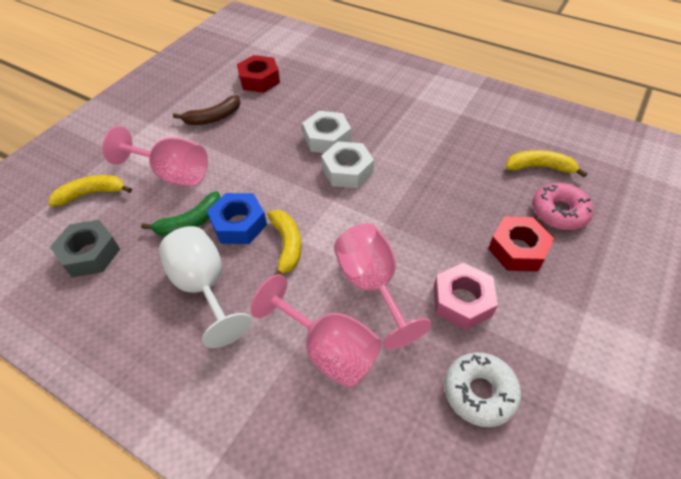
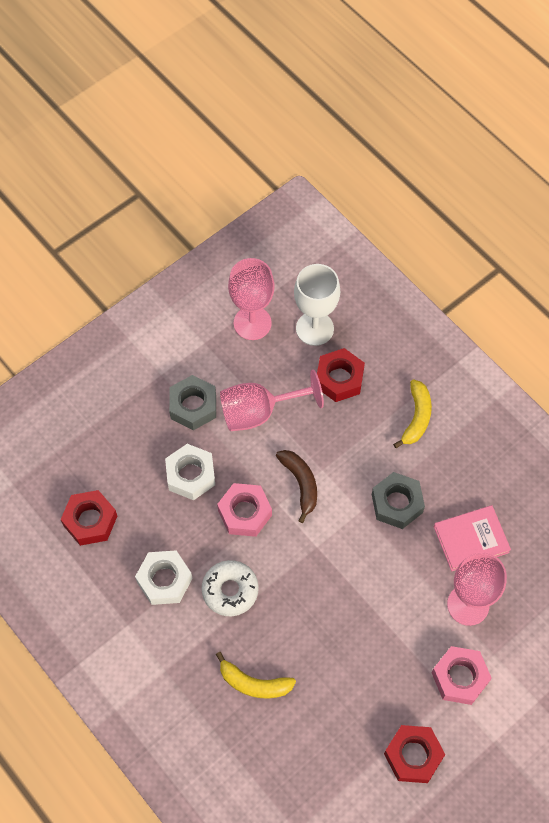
blue nut: [207,193,267,244] = 1 -> none = 0
green banana: [141,191,221,236] = 1 -> none = 0
grey nut: [50,220,120,277] = 1 -> [169,375,216,430] [372,472,425,529] = 2
pink book: none = 0 -> [434,505,511,571] = 1
pink donut: [532,183,594,230] = 1 -> none = 0
pink nut: [434,263,498,330] = 1 -> [217,483,272,537] [432,646,492,705] = 2
red nut: [237,55,280,93] [488,216,555,272] = 2 -> [60,490,117,546] [317,348,365,402] [384,725,445,783] = 3
yellow banana: [48,175,132,207] [267,210,301,276] [506,150,587,177] = 3 -> [216,652,296,699] [393,379,432,448] = 2

